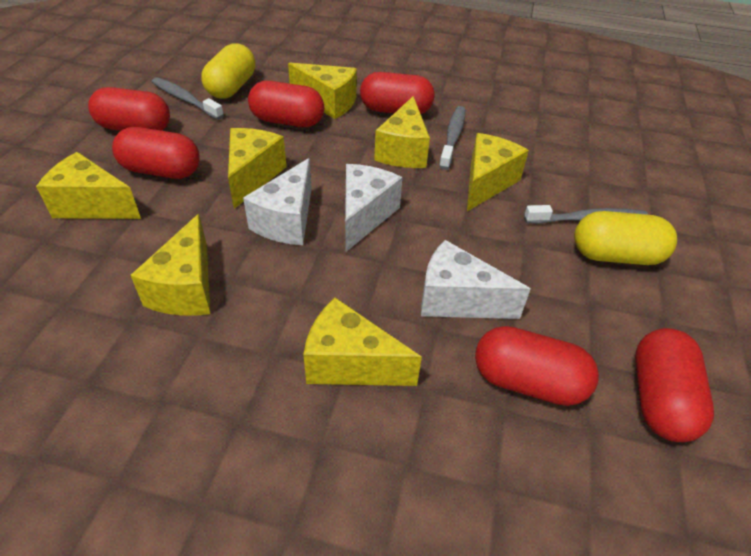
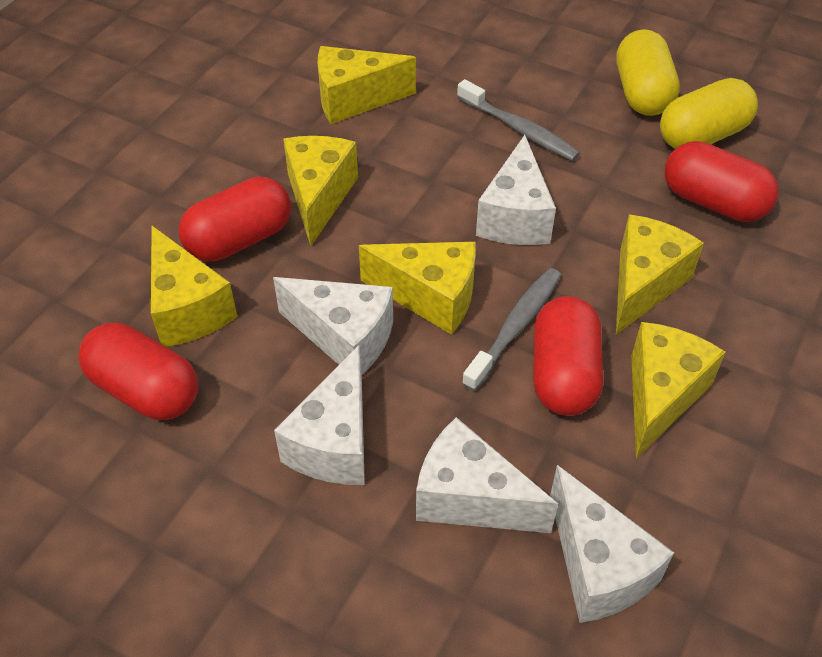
grey toothbrush: [152,77,224,120] [439,106,465,170] [524,205,648,224] = 3 -> [457,79,580,161] [462,268,561,391] = 2
red capsule: [88,87,170,131] [112,127,200,179] [248,81,324,127] [360,72,435,114] [475,326,599,406] [635,328,714,442] = 6 -> [79,323,198,420] [179,176,291,262] [533,296,603,416] [665,141,778,222] = 4
white cheese: [243,158,312,245] [345,164,402,252] [421,240,530,319] = 3 -> [273,277,393,374] [274,344,365,485] [416,417,558,533] [476,135,556,245] [550,465,674,623] = 5
yellow cheese: [36,152,141,219] [131,214,210,316] [228,128,287,209] [288,62,357,119] [303,297,422,386] [374,96,430,168] [467,133,529,211] = 7 -> [151,226,237,347] [283,136,358,246] [318,46,416,124] [359,242,476,335] [616,214,704,334] [631,322,726,458] = 6

